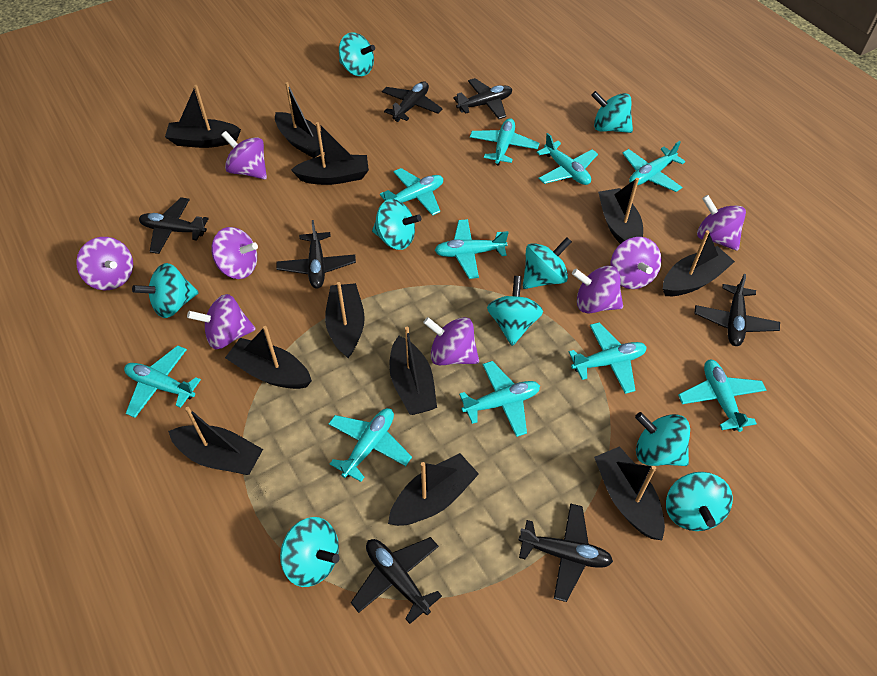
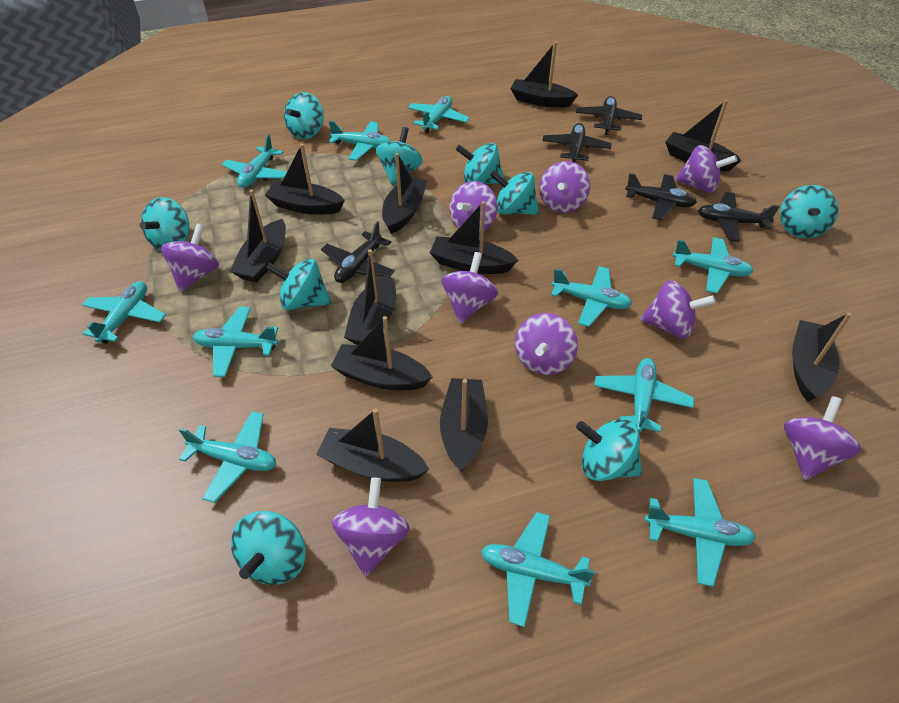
black plane: [139,197,209,254] [276,220,356,288] [351,537,442,624] [382,81,443,122] [453,78,512,119] [518,503,613,602] [694,274,780,346] = 7 -> [321,221,395,283] [542,123,612,163] [576,96,642,135] [625,173,697,220] [698,192,780,242] = 5
purple spinning top: [76,237,133,290] [187,294,255,349] [211,227,258,279] [222,131,267,179] [423,317,479,365] [572,266,623,314] [610,237,662,289] [697,195,746,251] = 8 -> [161,224,219,292] [332,478,410,577] [441,252,498,323] [450,181,497,233] [515,313,578,375] [539,161,590,213] [640,280,716,339] [675,145,737,193] [784,396,861,480] = 9
turquoise plane: [124,345,201,418] [329,408,412,482] [380,168,443,216] [435,219,508,279] [459,361,540,437] [470,118,539,165] [537,133,598,185] [569,322,647,394] [622,141,686,192] [678,360,766,432] = 10 -> [82,281,166,344] [179,411,277,503] [193,307,278,377] [222,134,287,188] [329,121,391,161] [408,96,470,133] [481,512,595,627] [551,266,632,327] [594,358,694,432] [644,478,756,587] [673,237,753,294] = 11

